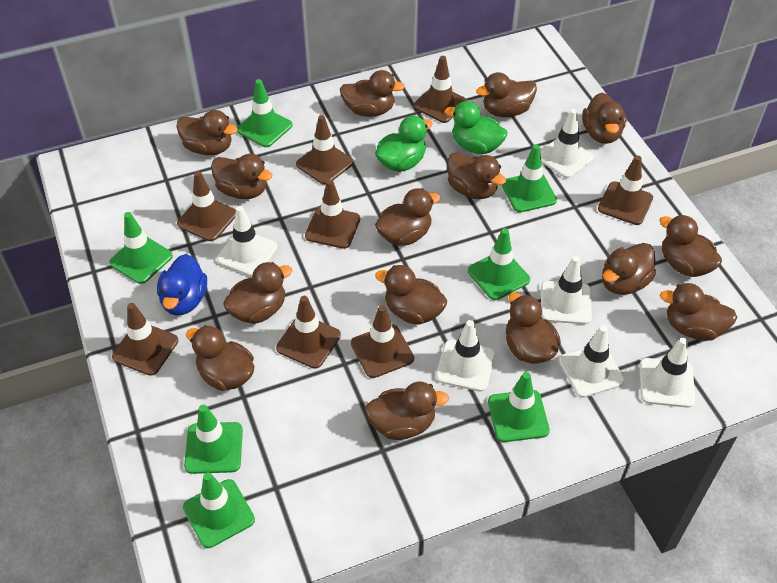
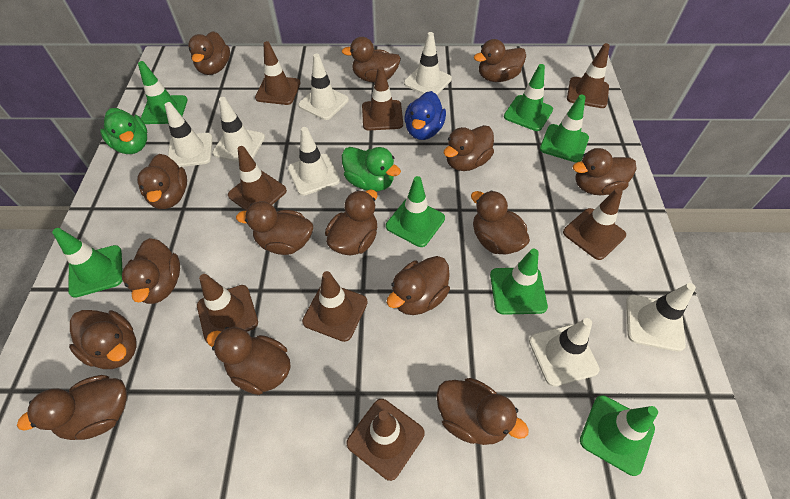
white traffic cone: [217,206,277,277] [436,320,495,392] [540,109,594,178] [541,256,592,324] [559,325,625,398] [640,338,695,408] = 6 -> [165,102,213,167] [212,97,265,162] [288,127,340,196] [298,54,349,120] [404,32,452,95] [529,318,599,387] [626,283,696,352] = 7

